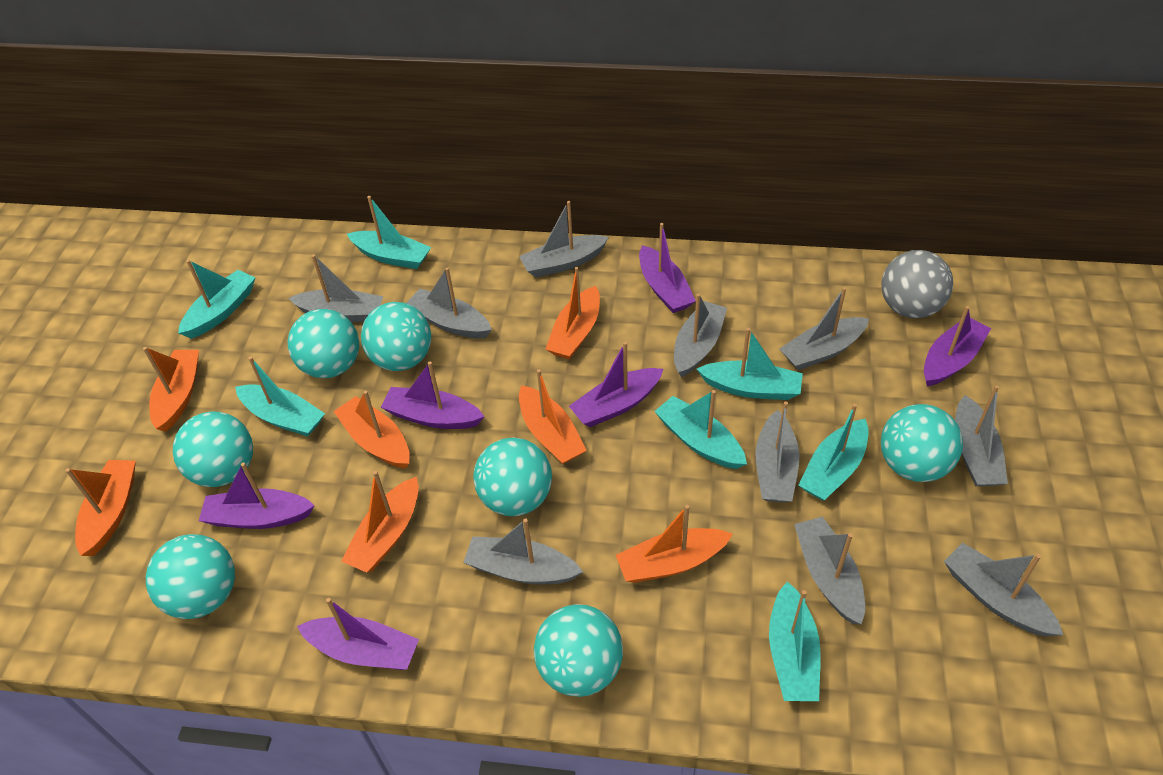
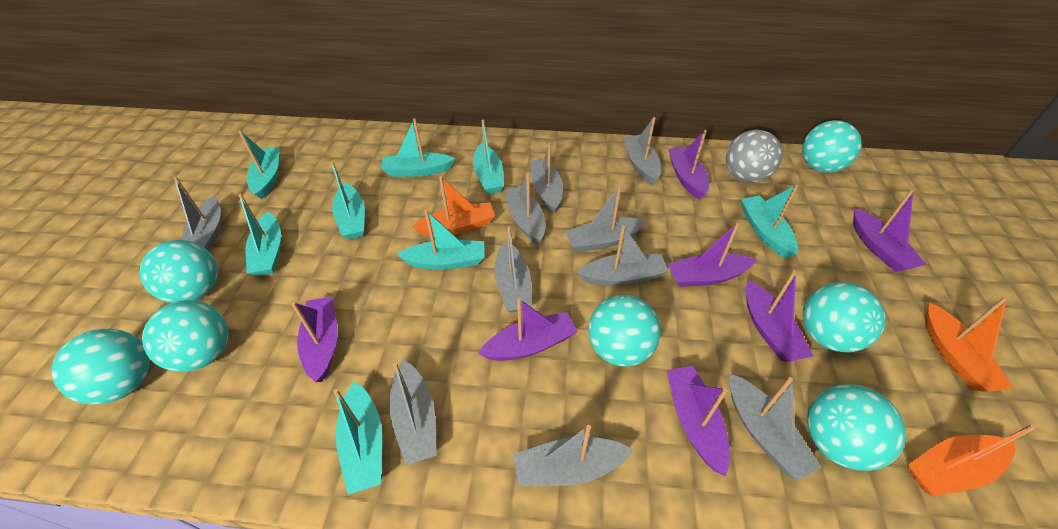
orange boat: [65,460,136,556] [143,347,199,432] [333,391,410,469] [341,471,419,573] [519,369,587,464] [546,267,600,360] [616,505,733,583] = 7 -> [412,176,495,237] [908,424,1037,496] [925,297,1014,392] = 3
purple boat: [199,462,315,529] [297,598,419,670] [381,361,485,429] [569,342,663,427] [639,223,696,313] [924,306,991,386] = 6 -> [291,296,338,382] [478,298,578,361] [667,366,730,476] [668,130,709,200] [668,222,757,287] [746,270,813,362] [853,189,927,272] = 7
turquoise boat: [178,260,255,339] [235,357,325,437] [347,196,431,269] [654,390,747,469] [697,328,803,400] [769,581,821,701] [798,404,869,500] = 7 -> [238,194,281,276] [239,131,279,199] [330,161,365,239] [333,382,382,495] [381,119,455,177] [396,210,485,270] [473,120,504,194] [741,184,798,258] = 8

